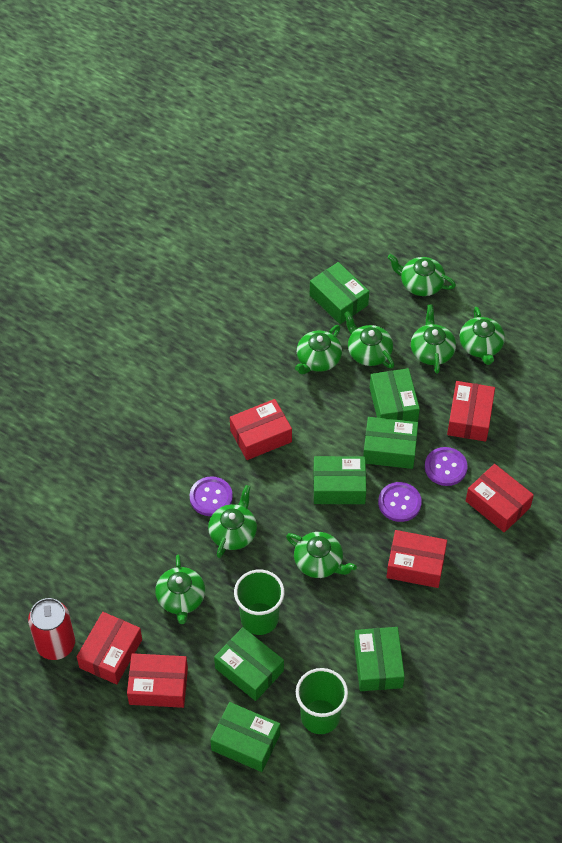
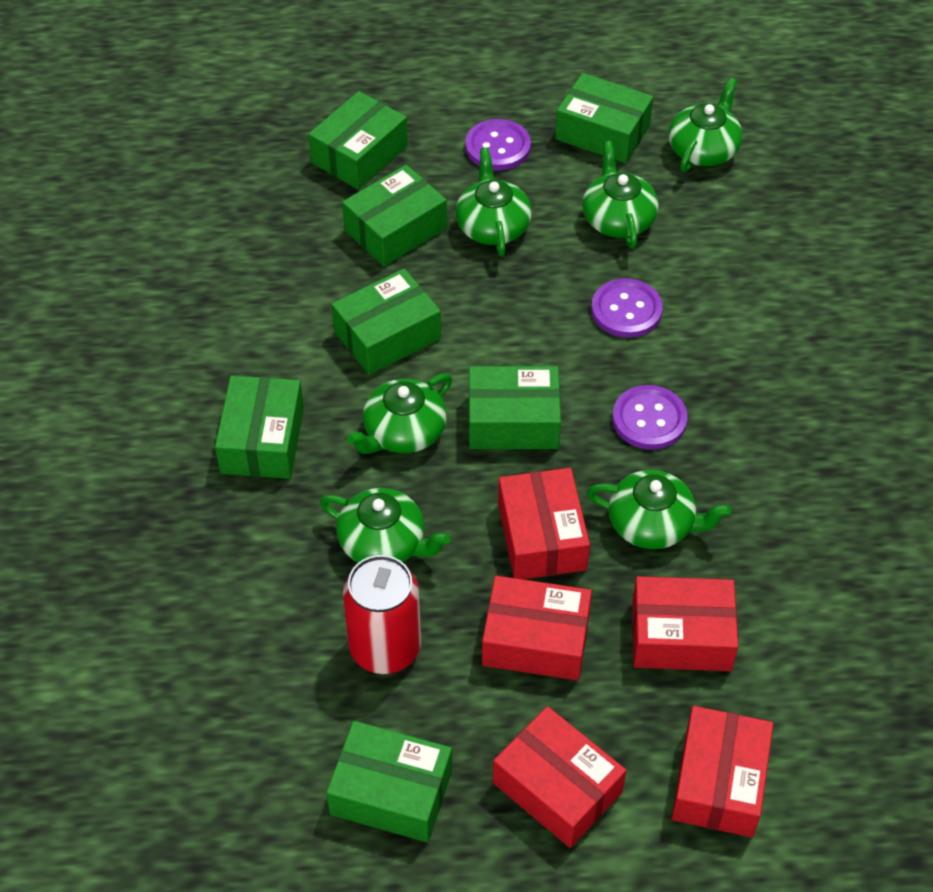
green cup: [234,569,284,635] [296,668,348,734] = 2 -> none = 0
green teapot: [155,555,205,624] [208,485,257,558] [286,532,357,578] [295,325,342,375] [344,311,394,368] [388,254,456,296] [411,305,456,374] [459,307,505,365] = 8 -> [320,488,450,563] [347,373,452,454] [456,148,532,256] [582,141,659,249] [587,470,731,549] [668,78,743,172] = 6
red box: [77,612,142,685] [127,653,188,708] [230,399,292,460] [386,530,447,588] [447,381,495,442] [466,464,534,532] = 6 -> [482,575,592,681] [493,706,626,848] [498,468,590,579] [632,576,738,671] [672,706,773,837] = 5

